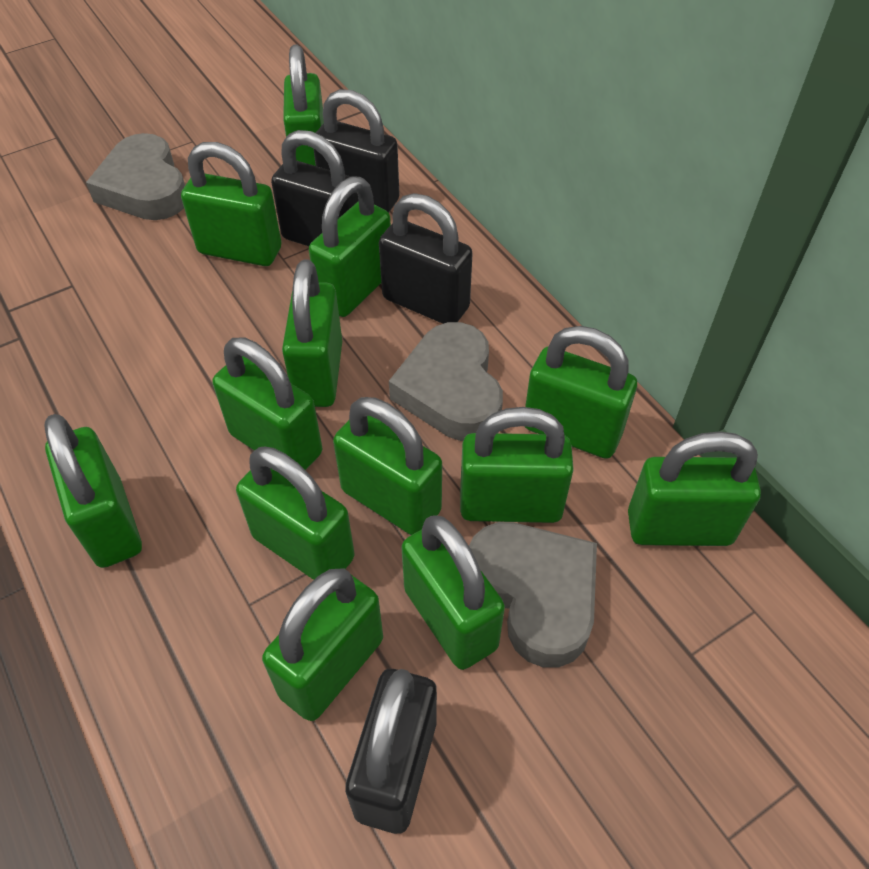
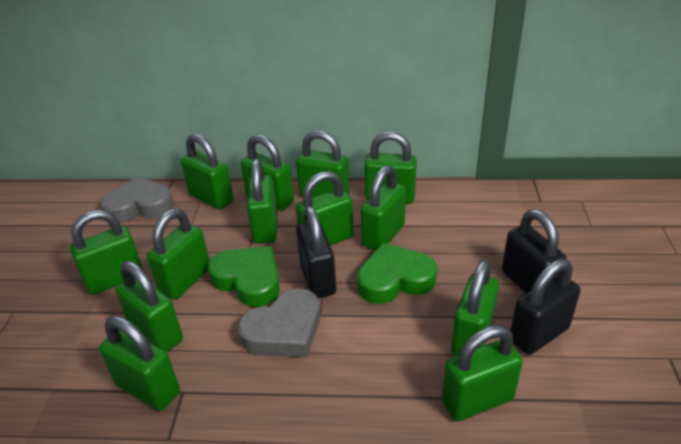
black padlock: [271,130,359,246] [313,89,400,213] [345,669,437,834] [379,193,473,324] = 4 -> [296,206,336,298] [502,209,566,293] [510,259,580,355] = 3
green heart: none = 0 -> [207,246,280,307] [357,243,437,304] = 2
grey heart: [86,133,185,220] [389,322,503,441] [469,522,597,667] = 3 -> [100,176,174,223] [238,288,320,357] = 2

